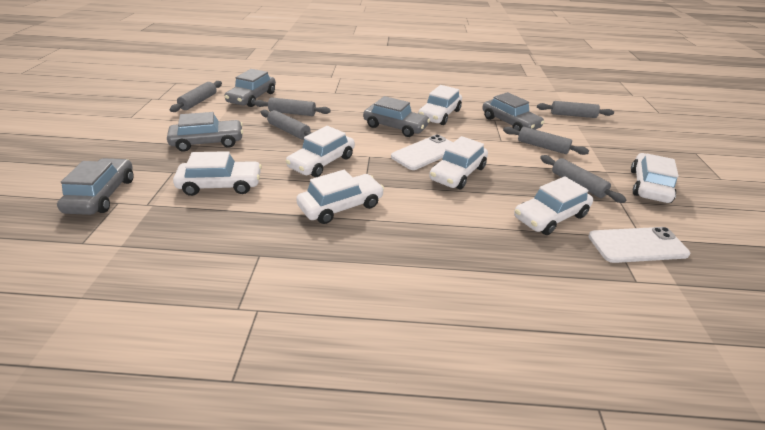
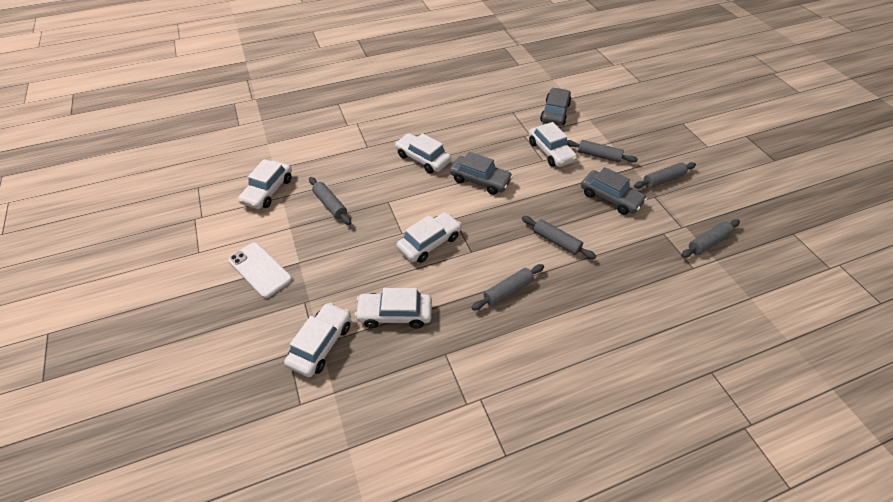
grey car: [57,158,133,215] [167,112,243,152] [225,69,276,107] [363,96,430,137] [482,92,545,131] = 5 -> [450,152,513,195] [540,88,572,126] [581,167,647,215] = 3
white car: [173,151,262,196] [286,126,355,177] [296,170,384,224] [418,85,462,125] [429,136,488,190] [514,176,593,235] [631,153,679,203] = 7 -> [238,159,292,209] [284,303,351,377] [355,288,432,329] [395,133,451,173] [396,212,462,263] [529,122,577,167] = 6
white phone: [391,134,453,170] [588,227,690,263] = 2 -> [228,242,292,298] = 1

